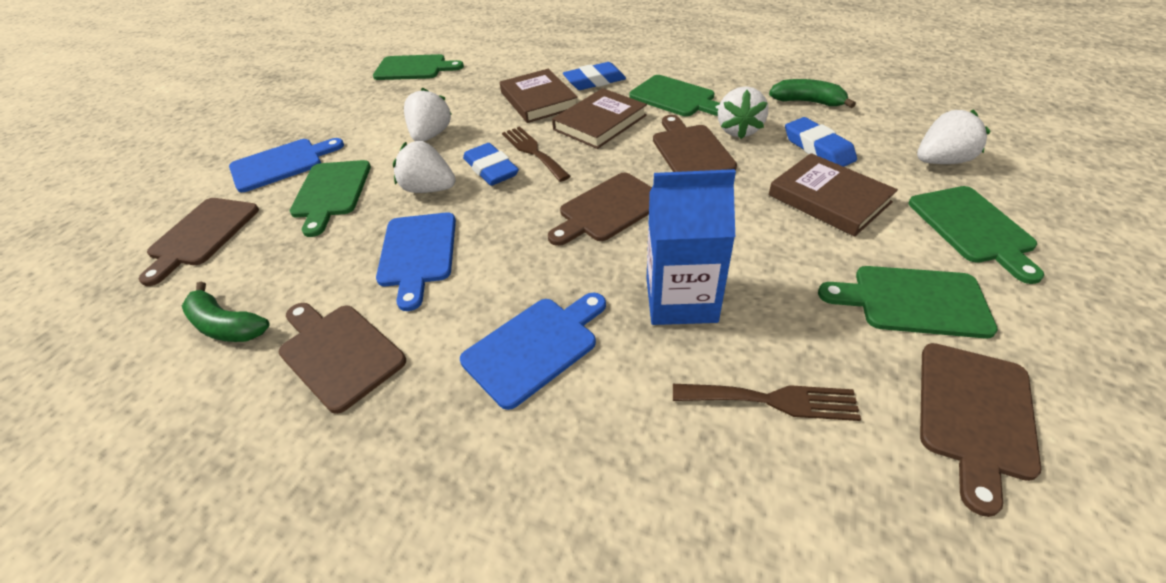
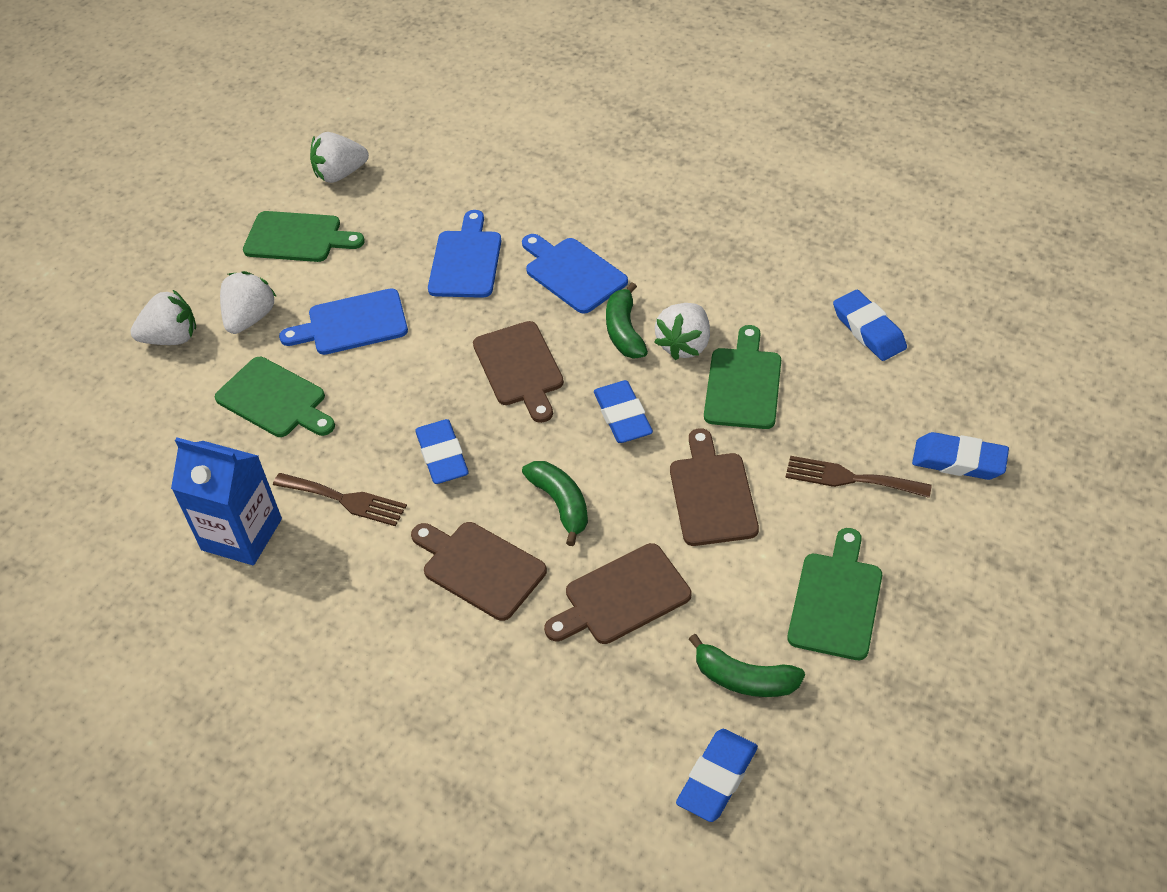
blue eraser: [463,143,519,186] [563,62,626,90] [785,117,857,167] = 3 -> [415,419,469,484] [594,380,653,443] [676,729,758,822] [833,290,907,361] [912,432,1009,480] = 5
brown book: [500,69,578,123] [552,88,647,149] [769,153,898,237] = 3 -> none = 0
brown cutting board: [139,198,259,286] [278,303,406,414] [548,173,652,246] [653,115,737,172] [920,343,1041,517] = 5 -> [411,522,547,621] [473,321,564,423] [544,543,691,644] [670,428,759,546] = 4
green banana: [182,281,269,342] [769,79,856,108] = 2 -> [522,461,588,546] [606,282,648,359] [689,634,805,697] = 3
green cutting board: [290,160,371,237] [373,54,464,80] [629,75,720,116] [818,266,998,339] [909,186,1044,284] = 5 -> [215,357,335,437] [243,211,365,262] [704,325,781,429] [788,528,882,660] = 4

